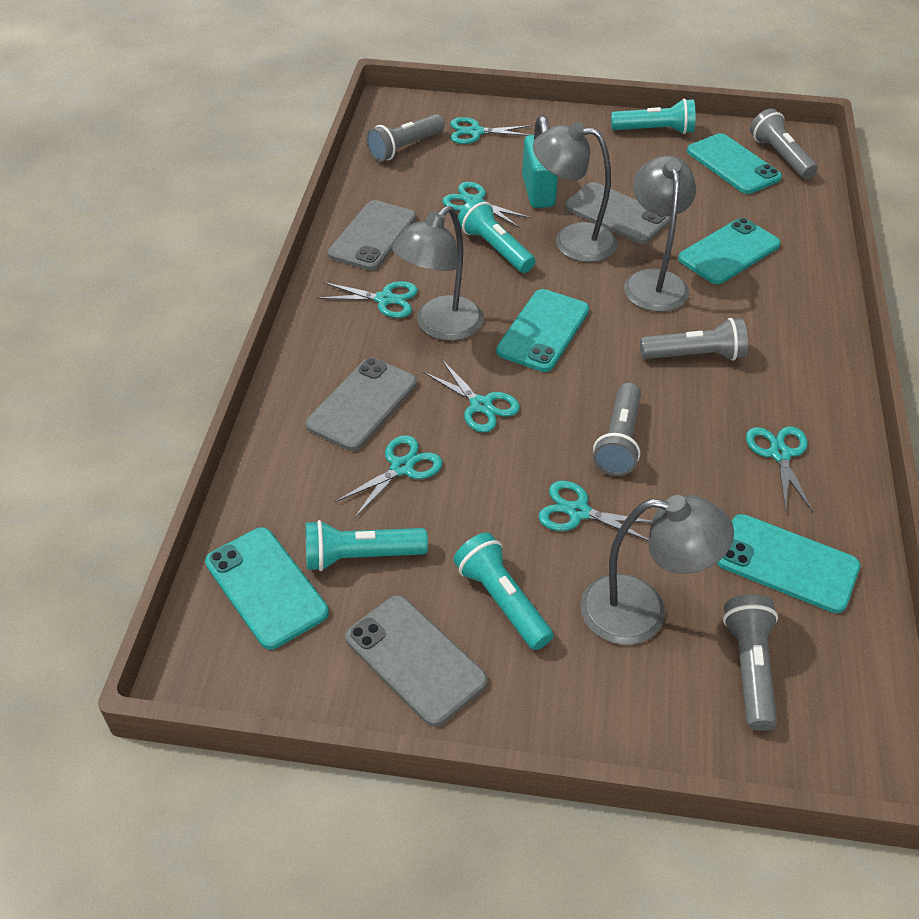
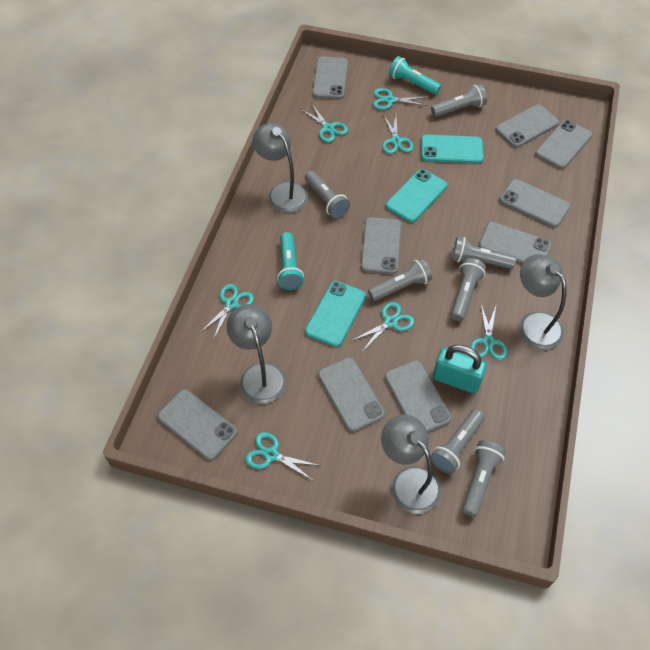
grey flashlight: [366,114,445,162] [593,382,641,476] [640,318,748,361] [723,594,778,731] [750,108,818,179] = 5 -> [305,171,350,218] [368,258,432,301] [431,84,487,117] [431,409,485,474] [451,237,516,269] [451,258,486,321] [462,440,506,517] = 7
grey phone: [305,358,417,451] [328,200,416,271] [345,595,488,727] [565,182,670,244] = 4 -> [158,389,238,460] [312,56,348,99] [318,357,385,432] [361,217,401,274] [385,360,452,432] [479,222,552,264] [495,104,559,148] [499,179,570,227] [535,120,592,169] = 9
turquoise flashlight: [306,520,428,571] [453,533,553,650] [458,198,535,273] [611,98,695,134] = 4 -> [277,232,304,290] [389,56,441,95] = 2
turquoise phone: [205,527,329,650] [496,289,589,372] [678,218,781,284] [687,133,782,194] [717,514,860,613] = 5 -> [305,281,366,347] [386,169,447,223] [421,135,484,163] = 3

